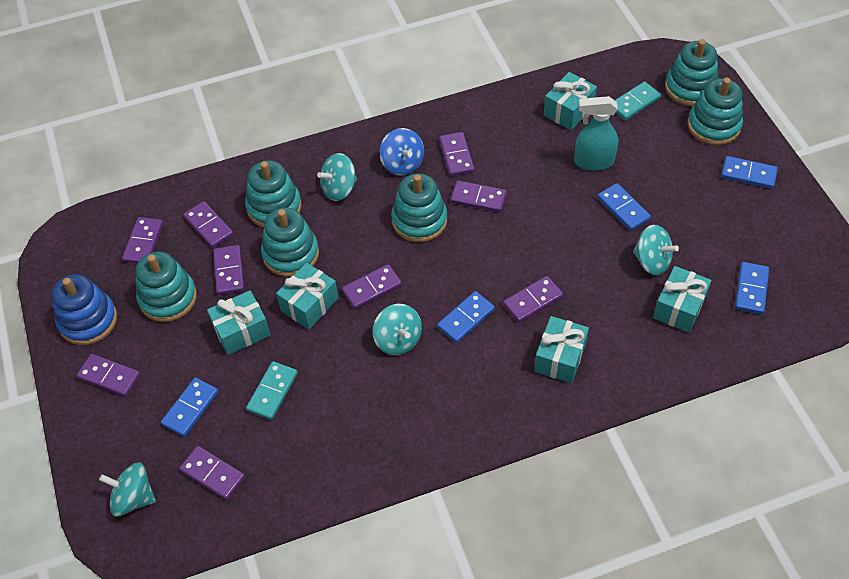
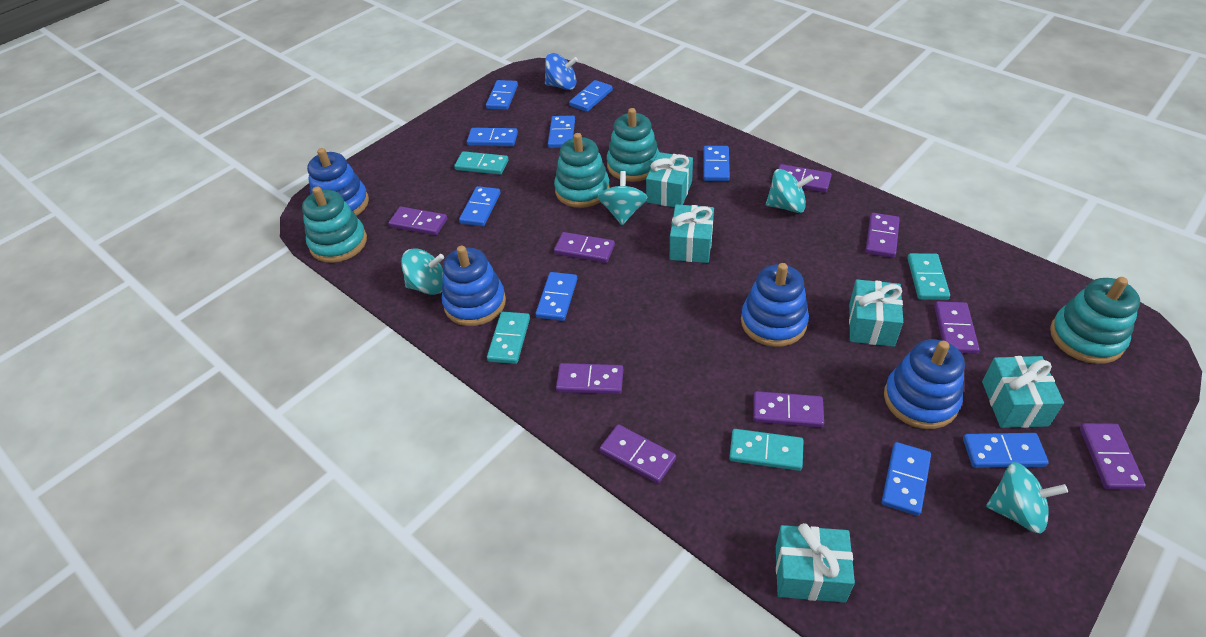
blue domino: [161,378,218,437] [437,291,495,343] [597,183,651,231] [721,156,778,189] [735,262,769,314] = 5 -> [459,186,501,226] [467,128,518,146] [486,80,518,110] [536,272,577,321] [548,116,575,148] [569,80,613,112] [703,146,730,181] [882,442,931,516] [963,433,1049,468] = 9
blue stacking toy: [52,274,117,345] = 1 -> [307,148,369,216] [442,246,506,326] [741,263,809,347] [884,339,965,429] = 4
turquoise domino: [246,361,298,420] [615,82,661,120] = 2 -> [454,151,509,175] [487,312,530,364] [729,429,804,471] [907,253,950,300] = 4
turquoise spray bottle: [574,96,618,171] = 1 -> none = 0
turquoise stacking toy: [136,252,197,322] [245,161,302,228] [261,207,319,277] [391,173,447,242] [665,39,718,106] [688,78,743,145] = 6 -> [302,187,367,263] [554,133,610,208] [607,108,659,182] [1050,277,1140,364] = 4

